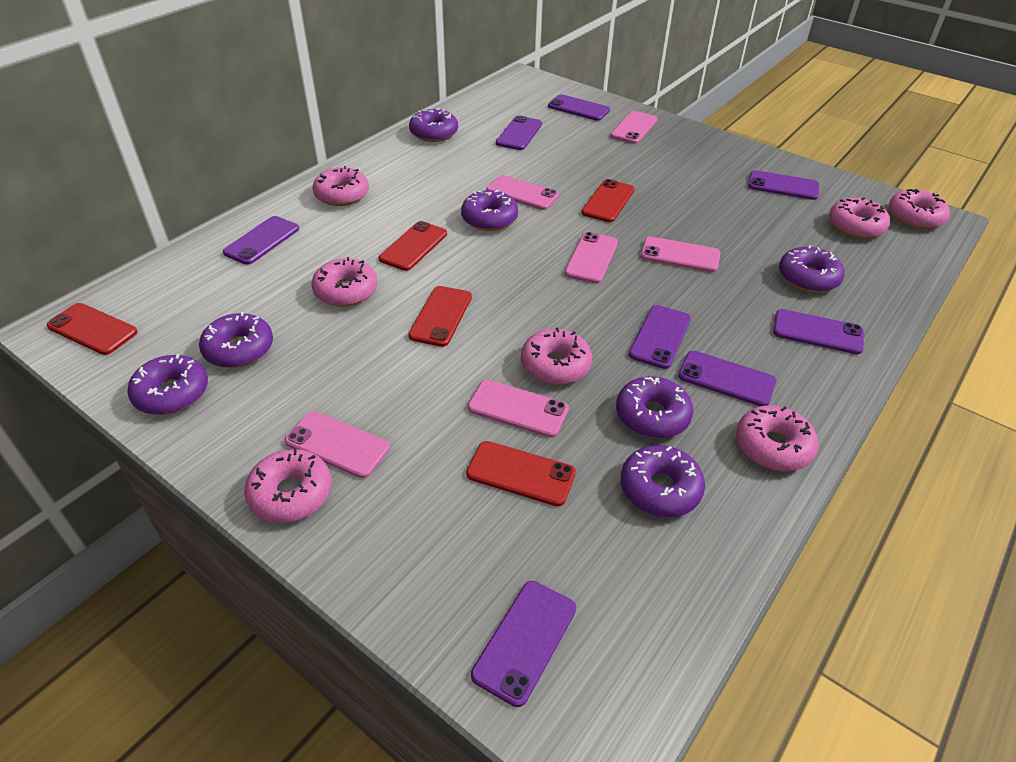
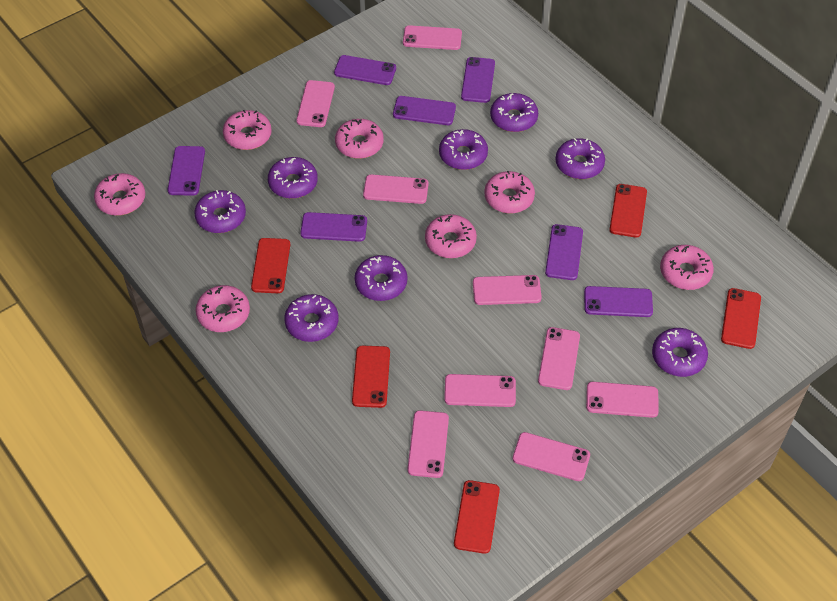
pink phone: [285,411,390,478] [468,380,569,438] [486,175,559,210] [565,232,618,284] [610,111,658,144] [641,236,721,272] = 6 -> [296,80,335,127] [363,174,429,204] [403,25,462,50] [407,410,449,478] [444,374,516,407] [473,275,542,305] [513,432,590,481] [538,327,580,390] [586,382,659,418] = 9
purple donut: [127,354,208,415] [199,312,273,368] [409,108,458,142] [461,190,518,231] [616,376,693,438] [621,445,705,517] [779,245,845,293] = 7 -> [194,190,246,233] [268,157,318,199] [284,294,338,342] [355,255,407,301] [439,129,488,170] [490,93,538,132] [556,138,605,179] [652,328,708,377] = 8
purple phone: [223,216,299,265] [471,581,576,707] [496,115,542,150] [548,94,610,121] [629,305,691,369] [678,351,776,406] [748,170,819,200] [773,309,864,354] = 8 -> [167,146,205,196] [300,212,367,242] [334,55,396,85] [393,96,456,125] [461,57,495,103] [545,224,583,280] [584,286,653,317] = 7

